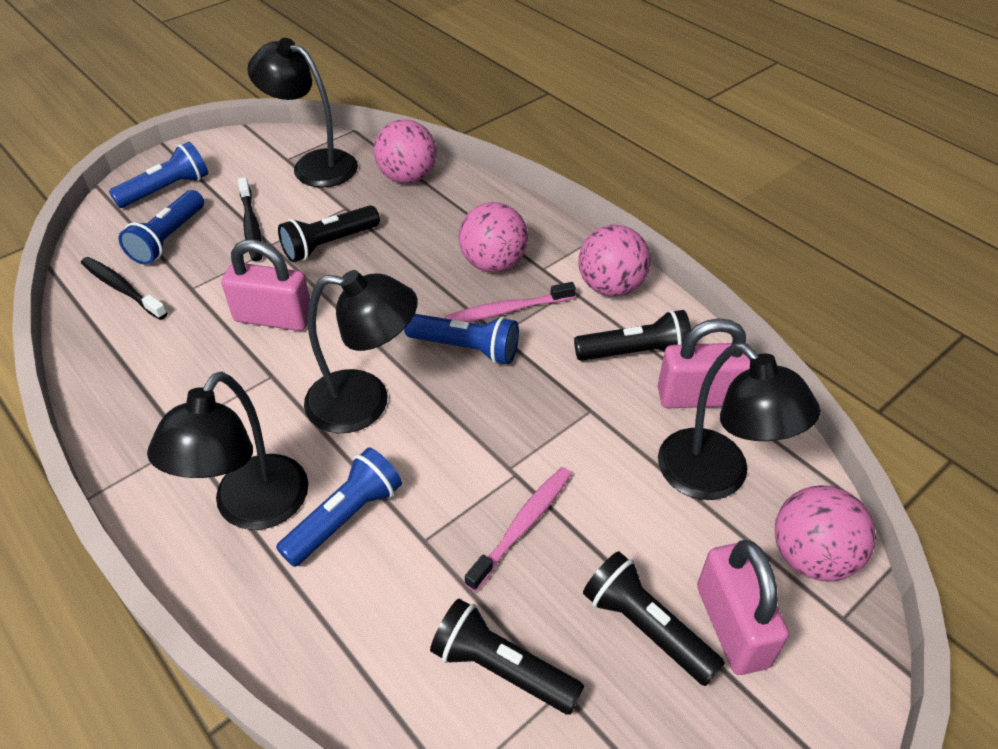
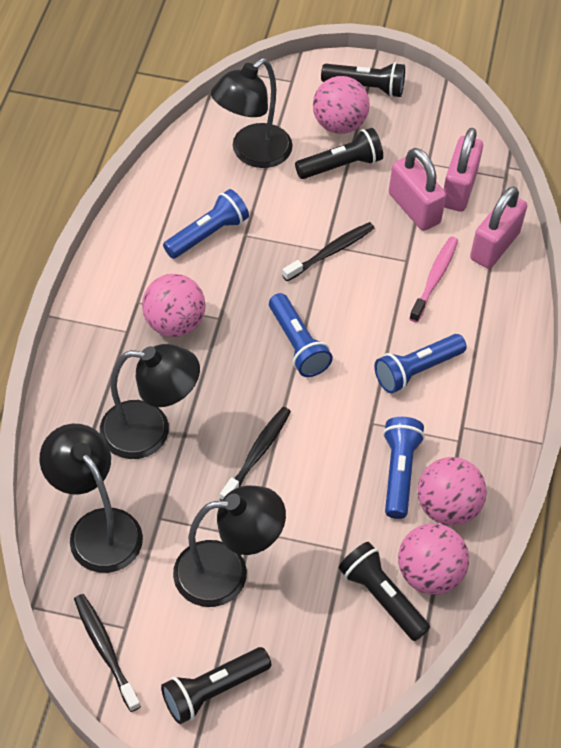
black toothbrush: [81,257,168,320] [238,177,262,261] = 2 -> [74,594,141,712] [220,407,291,501] [282,222,374,281] = 3
pink toothbrush: [445,282,576,322] [465,467,571,591] = 2 -> [409,237,458,323] = 1

